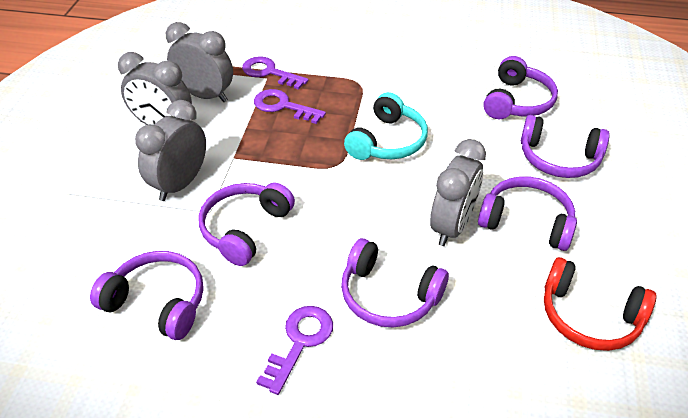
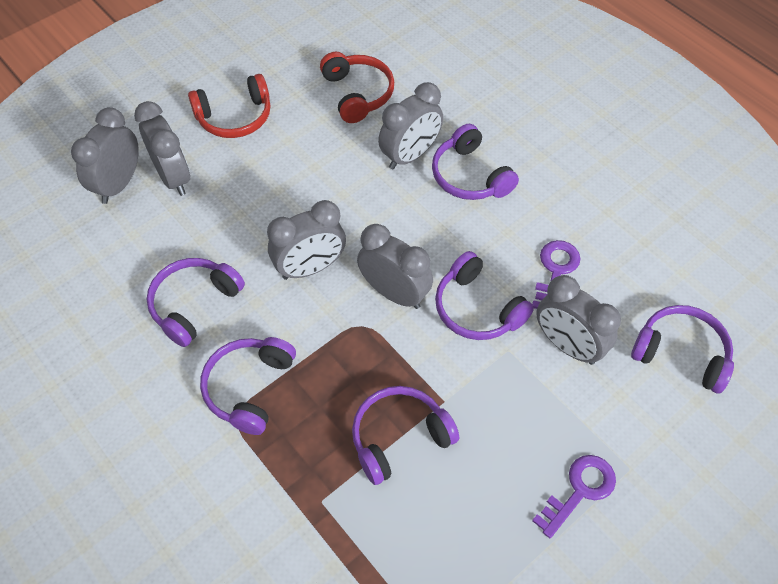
grey clock: [118,52,192,125] [135,100,206,201] [166,22,233,102] [430,139,486,246] = 4 -> [71,107,139,204] [134,101,190,196] [267,200,346,280] [357,224,433,309] [378,82,443,169] [536,275,621,365] = 6
purple key: [242,56,308,90] [254,89,326,124] [256,306,333,395] = 3 -> [532,240,580,309] [532,455,616,538] = 2
red headphones: [544,257,657,351] = 1 -> [188,74,270,138] [320,52,394,123] = 2
turquoise headphones: [344,92,428,160] = 1 -> none = 0

